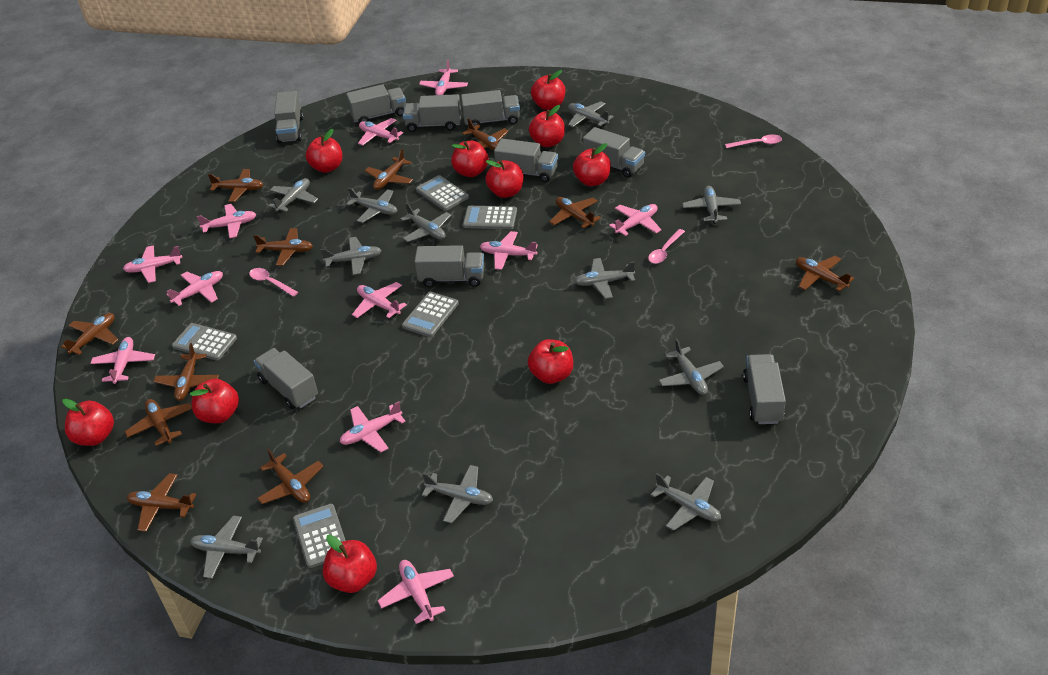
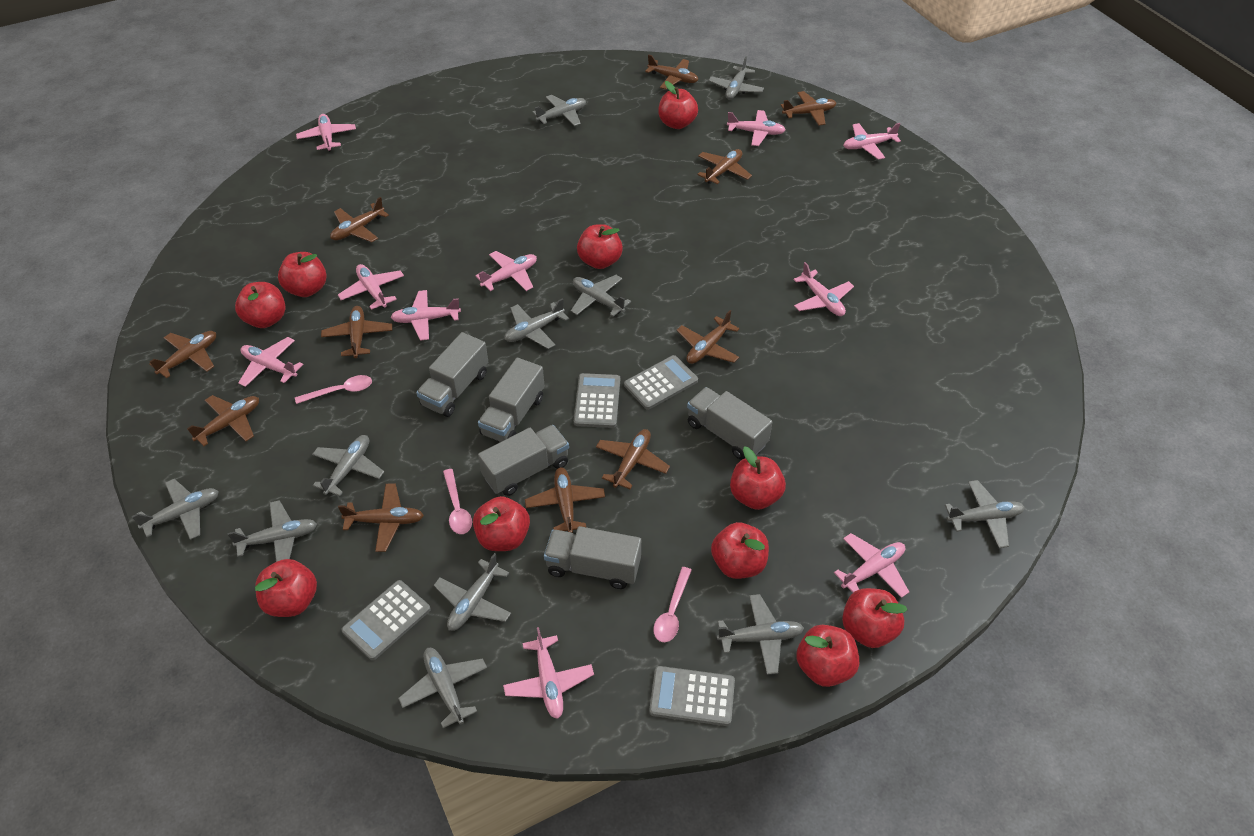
grey calculator: [172,323,237,360] [293,504,346,568] [402,292,459,337] [416,175,469,211] [463,206,517,229] = 5 -> [341,580,431,660] [574,373,620,428] [624,355,698,410] [649,666,735,726] = 4
grey truck: [254,348,318,409] [274,91,303,143] [346,84,406,123] [403,94,461,132] [414,245,484,288] [461,90,520,126] [494,139,558,182] [583,127,645,178] [743,354,786,424] = 9 -> [416,332,488,417] [478,358,545,442] [478,425,569,496] [544,526,641,589] [687,387,772,459] = 5
pink plane: [90,337,155,384] [123,245,183,283] [166,271,223,306] [197,204,256,239] [340,401,406,452] [352,282,407,318] [358,118,403,145] [377,560,454,624] [419,60,468,95] [480,231,538,270] [609,204,661,236] = 11 -> [238,337,304,387] [296,114,356,152] [338,264,404,310] [391,290,461,341] [476,251,537,291] [503,627,594,719] [727,110,786,146] [793,262,854,316] [834,533,909,598] [843,123,901,160] = 10

